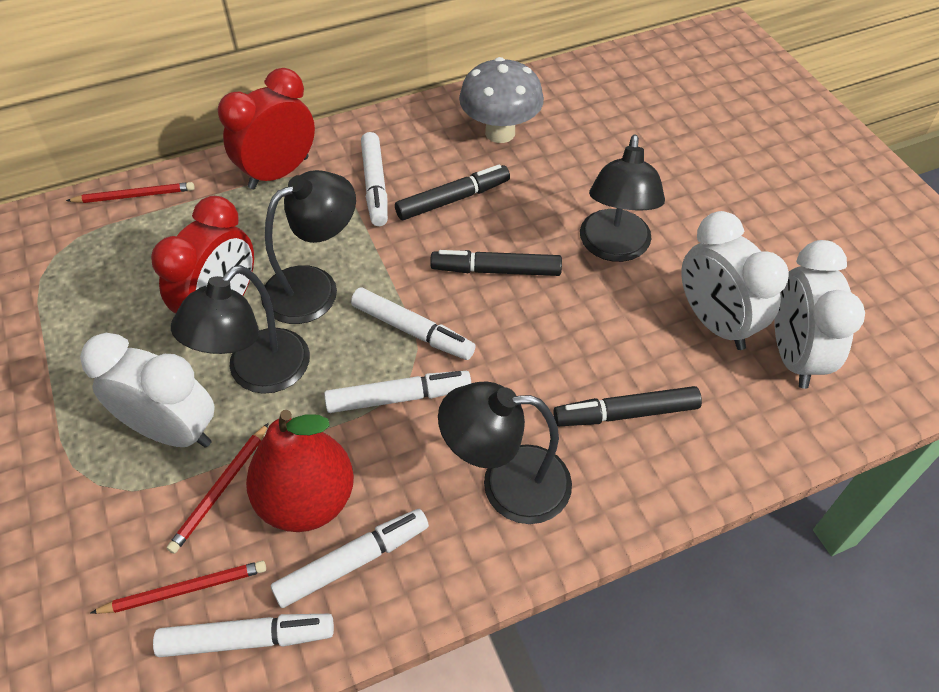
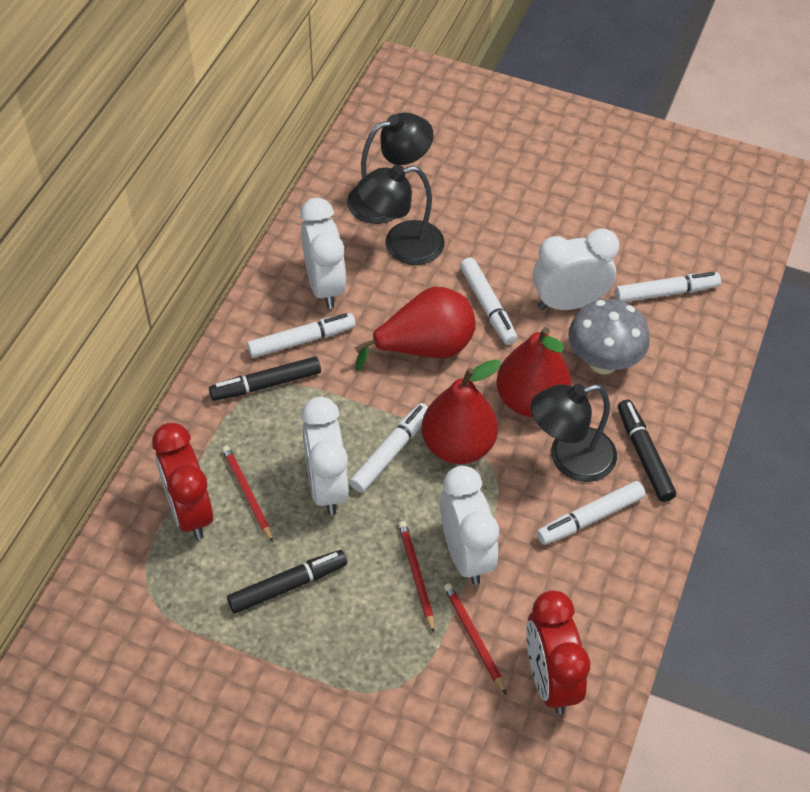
black lamp: [171,265,310,394] [261,170,356,324] [438,382,572,524] [580,135,665,262] = 4 -> [347,112,434,224] [357,165,445,265] [531,384,617,482] = 3
red pear: [246,410,354,532] = 1 -> [355,287,476,371] [422,359,501,464] [496,327,571,417] = 3
white clock: [80,333,215,448] [681,211,789,350] [775,240,865,389] = 3 -> [300,198,346,309] [301,397,349,515] [440,466,499,585] [533,228,619,310] = 4

